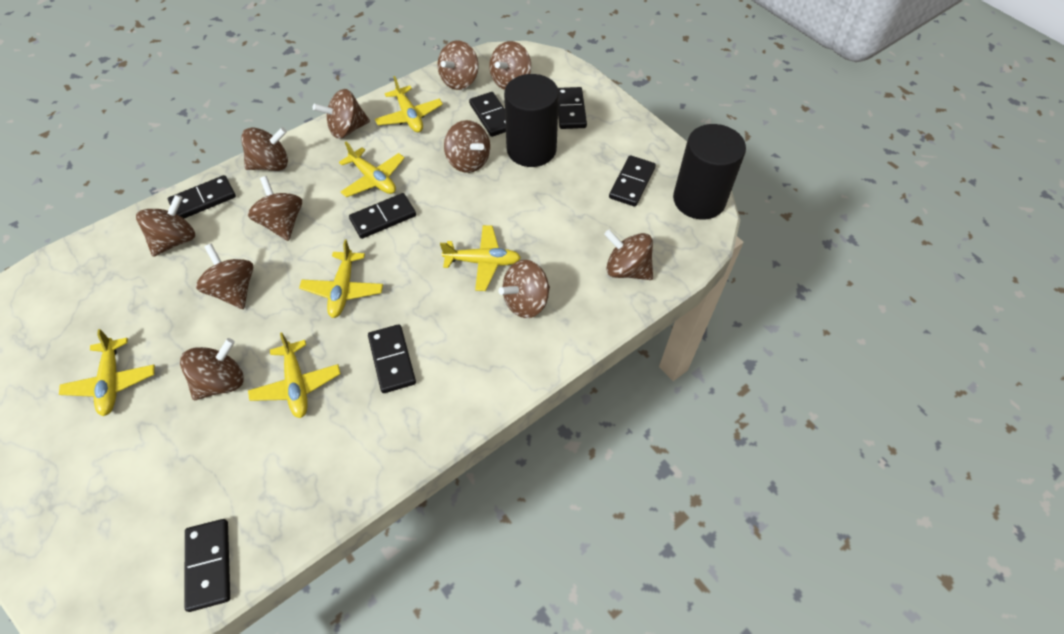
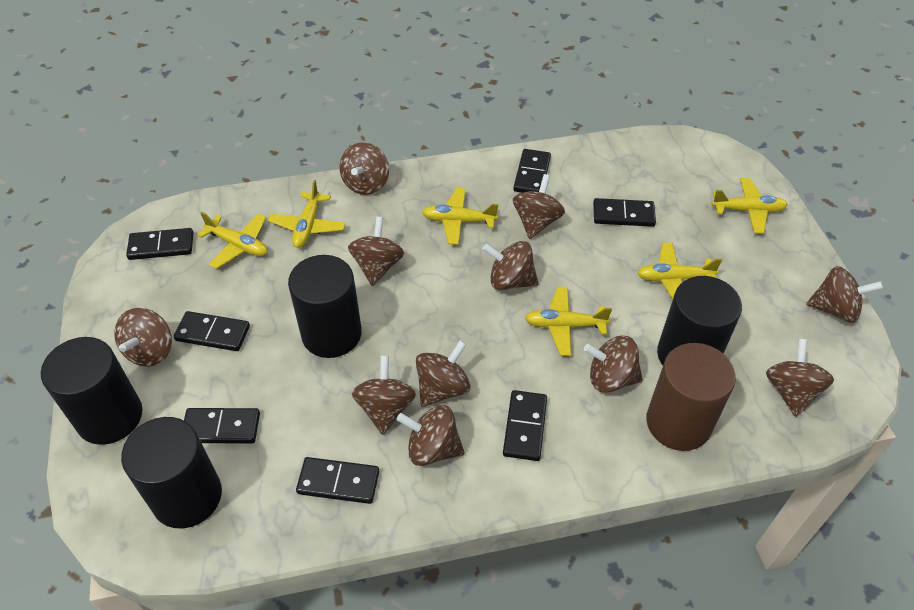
black cylinder: [504,74,559,167] [673,124,746,219] = 2 -> [41,337,142,445] [121,417,222,528] [288,255,362,358] [657,276,742,365] = 4
brown cylinder: none = 0 -> [646,343,736,451] = 1

